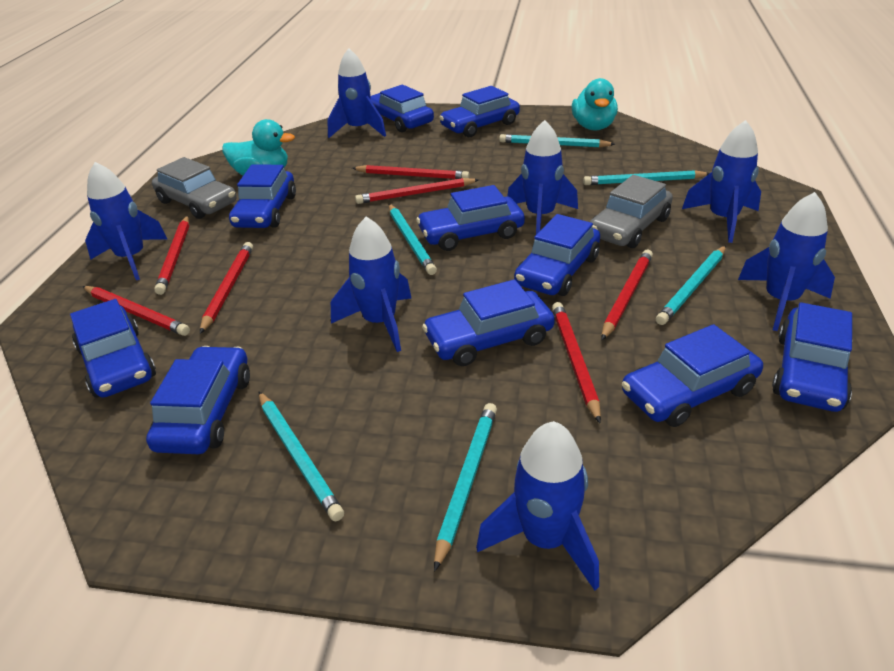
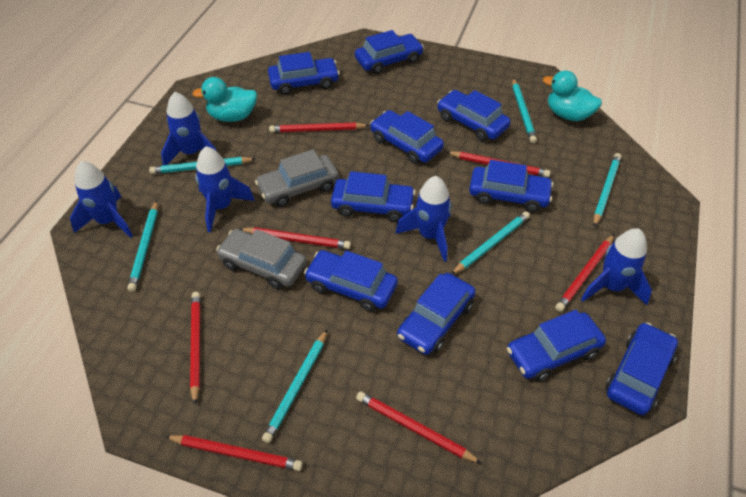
blue rocket: [85,162,167,280] [327,48,386,138] [331,217,411,352] [476,421,599,590] [507,120,578,234] [682,120,761,243] [738,192,835,331] = 7 -> [70,161,133,238] [161,92,217,165] [195,146,255,232] [395,176,452,262] [581,228,652,305] = 5

